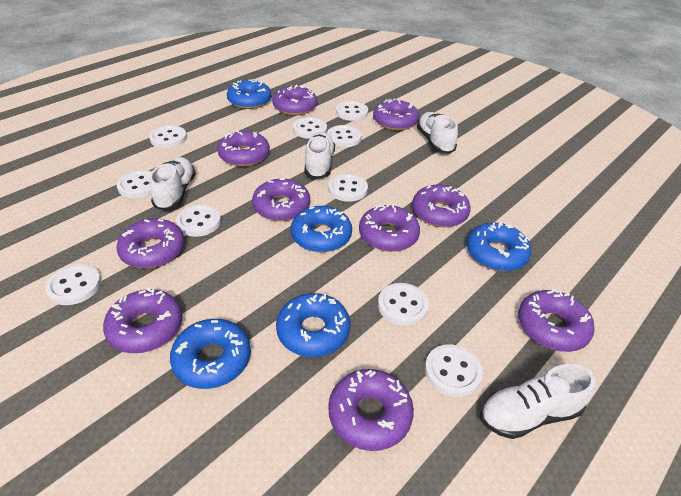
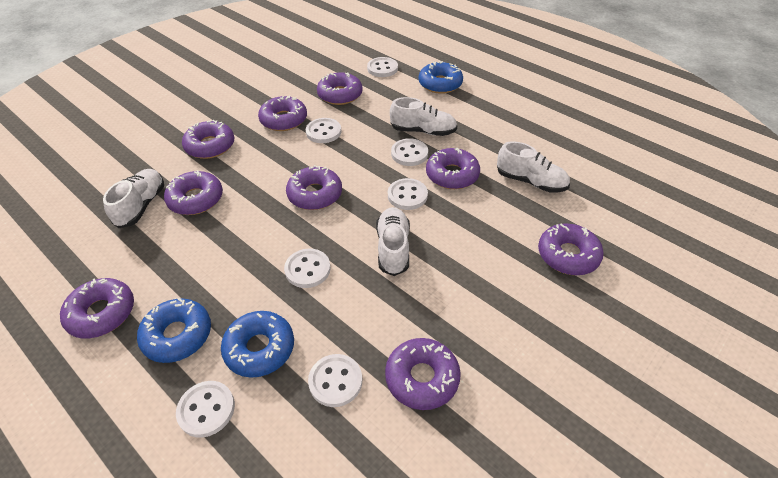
blue donut: [170,319,251,389] [227,79,272,109] [276,293,350,357] [291,206,352,252] [467,222,531,271] = 5 -> [137,298,211,363] [221,311,294,378] [419,61,463,94] = 3
purple donut: [103,288,182,353] [116,218,185,268] [217,130,270,167] [252,178,310,221] [273,85,317,115] [328,369,414,451] [359,204,420,252] [373,98,419,131] [412,184,471,227] [518,289,595,352] = 10 -> [60,278,134,338] [164,170,223,215] [182,120,234,159] [258,95,307,131] [286,165,342,210] [317,72,363,105] [385,338,461,410] [426,148,480,189] [538,223,604,275] = 9
white button: [45,264,101,305] [117,170,152,198] [149,125,187,148] [176,204,221,237] [293,117,327,139] [327,125,361,147] [328,174,368,202] [336,101,368,121] [378,283,429,326] [425,344,483,397] = 10 -> [176,381,235,438] [284,248,331,288] [306,118,341,143] [308,354,362,407] [367,57,398,77] [388,178,428,210] [391,138,428,166] = 7

